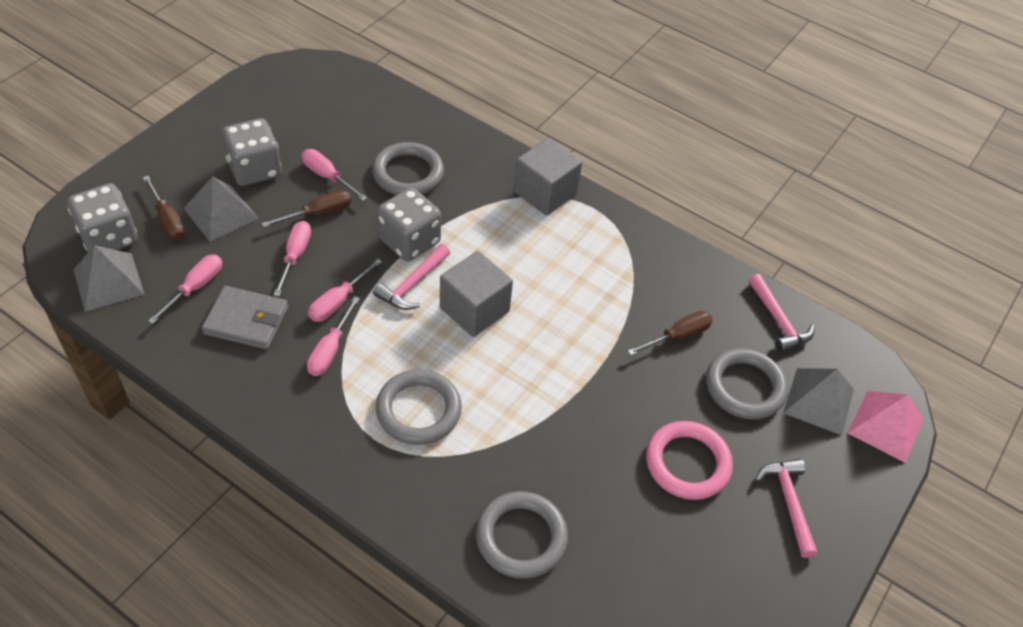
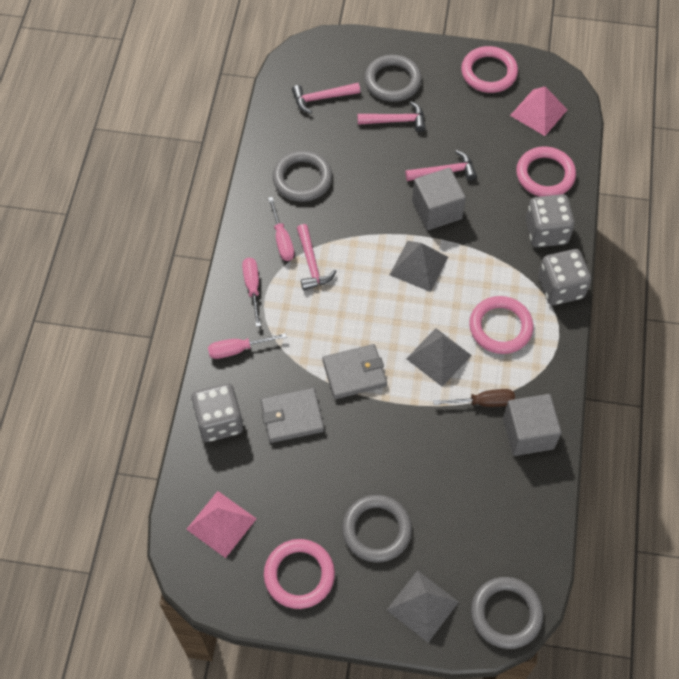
brown screwdriver: [143,176,186,240] [262,190,351,227] [628,311,713,356] = 3 -> [433,389,515,407] = 1
grey wallet: [202,286,288,349] = 1 -> [260,388,324,443] [323,344,387,399] = 2
pink hammer: [373,244,450,310] [749,274,815,352] [755,459,818,558] = 3 -> [292,83,360,114] [297,224,337,290] [358,101,426,132] [405,150,477,181] = 4
pink pyramid: [848,391,924,463] = 1 -> [186,491,257,558] [510,87,568,136] = 2
pink ring: [646,421,733,500] = 1 -> [264,539,335,609] [461,46,518,93] [469,296,533,354] [516,147,576,197] = 4
pink screwdriver: [148,255,222,324] [274,221,311,296] [302,149,367,201] [307,296,360,376] [308,259,382,322] = 5 -> [208,333,287,359] [242,258,261,327] [268,197,294,261] = 3

